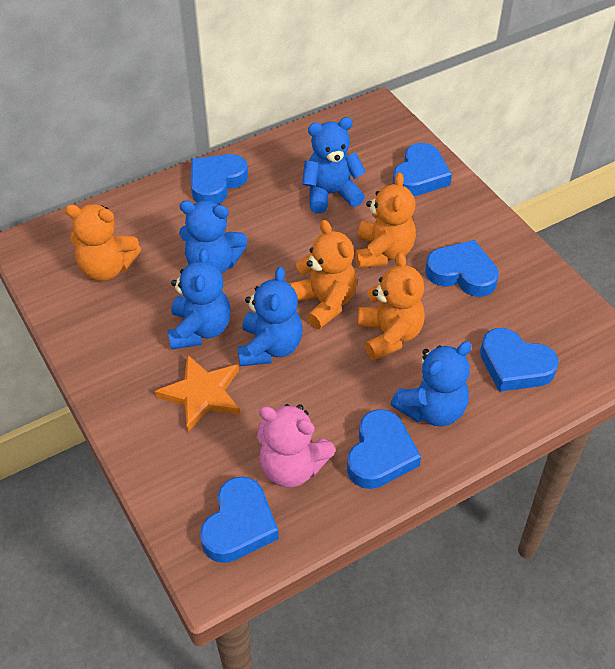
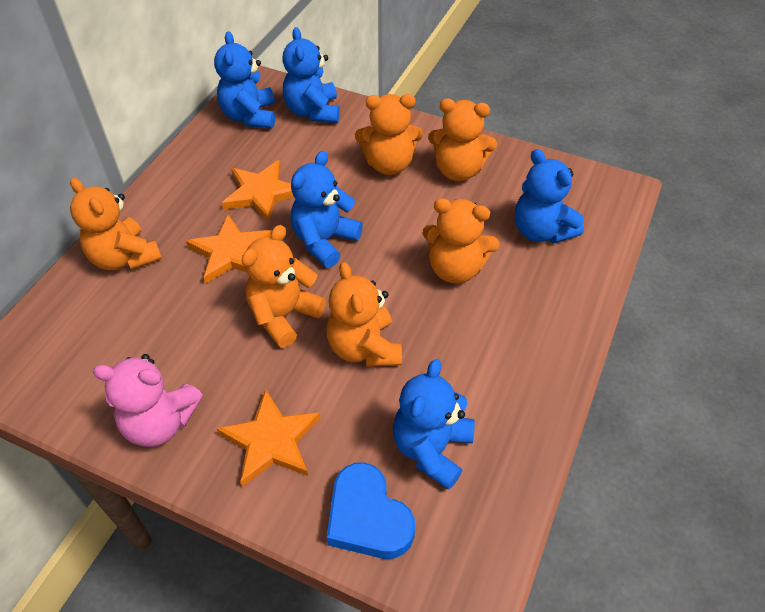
blue heart: [191,154,248,204] [200,476,279,563] [347,409,421,489] [392,143,452,196] [425,240,499,297] [480,328,559,392] = 6 -> [326,462,415,559] = 1
orange star: [155,354,240,432] = 1 -> [186,214,272,284] [217,389,320,487] [222,160,294,223] = 3
orange teddy bear: [65,204,141,281] [289,220,357,329] [355,172,416,268] [358,252,425,360] = 4 -> [70,178,162,270] [242,225,326,348] [326,262,402,367] [355,94,423,175] [422,198,499,284] [428,98,497,181] = 6

